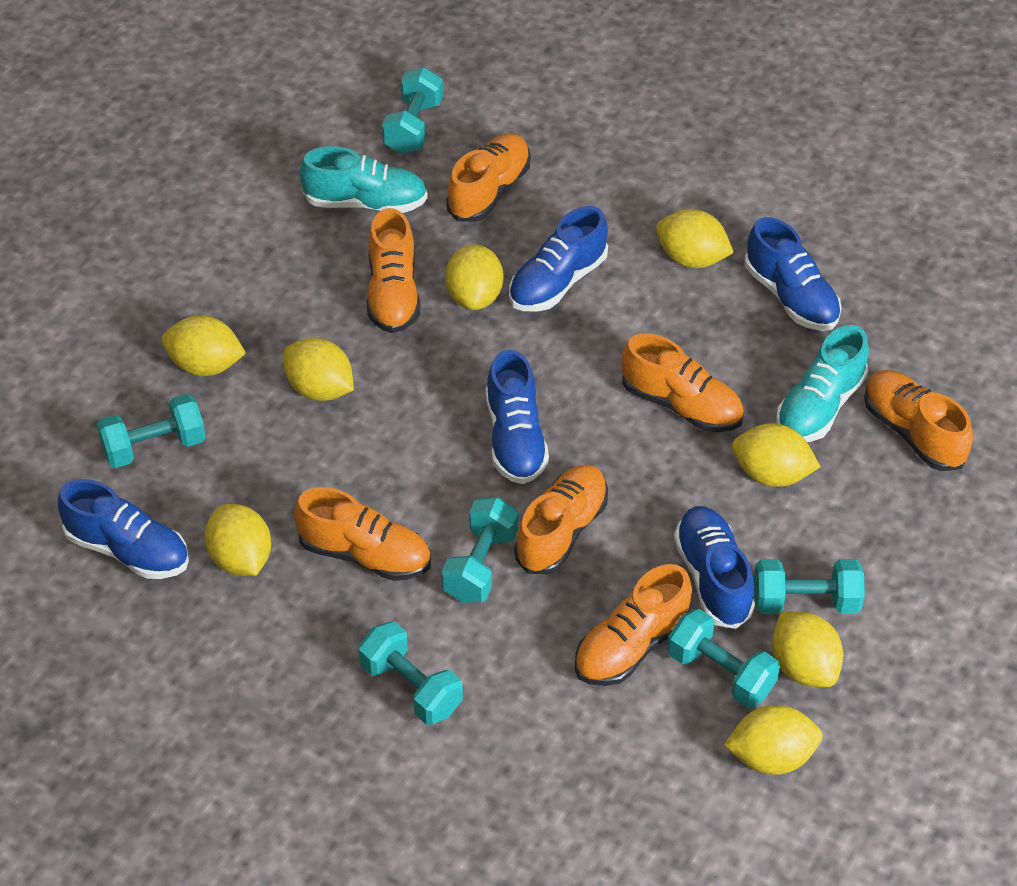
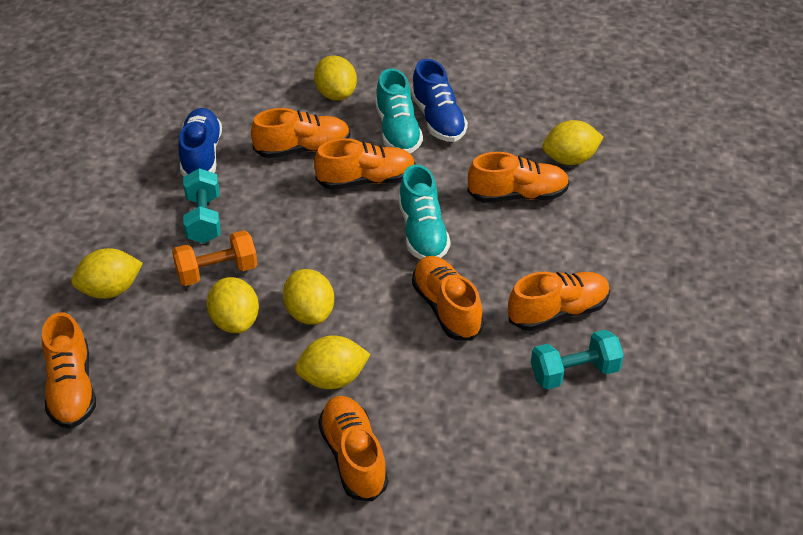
blue shoe: [58,479,189,579] [486,350,549,484] [509,206,608,312] [674,506,755,629] [745,217,842,331] = 5 -> [178,108,222,176] [411,59,468,142] = 2
orange dumbbell: none = 0 -> [172,230,258,286] = 1
turquoise dumbbell: [97,394,206,468] [358,621,463,725] [382,67,443,154] [442,497,518,603] [667,609,780,708] [754,559,865,614] = 6 -> [183,168,221,243] [531,330,624,389] = 2
yellow lemon: [162,315,246,376] [205,504,271,576] [283,338,354,401] [445,245,504,310] [656,209,734,268] [724,705,823,775] [732,423,820,487] [772,612,844,687] = 8 -> [71,248,143,299] [207,277,259,333] [283,269,334,324] [295,335,371,389] [314,55,357,101] [542,120,603,165] = 6

